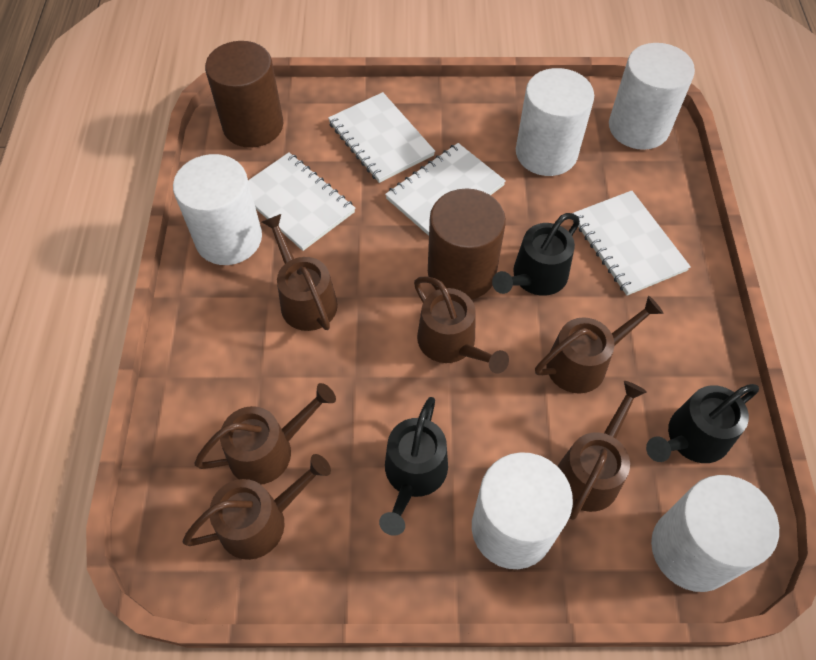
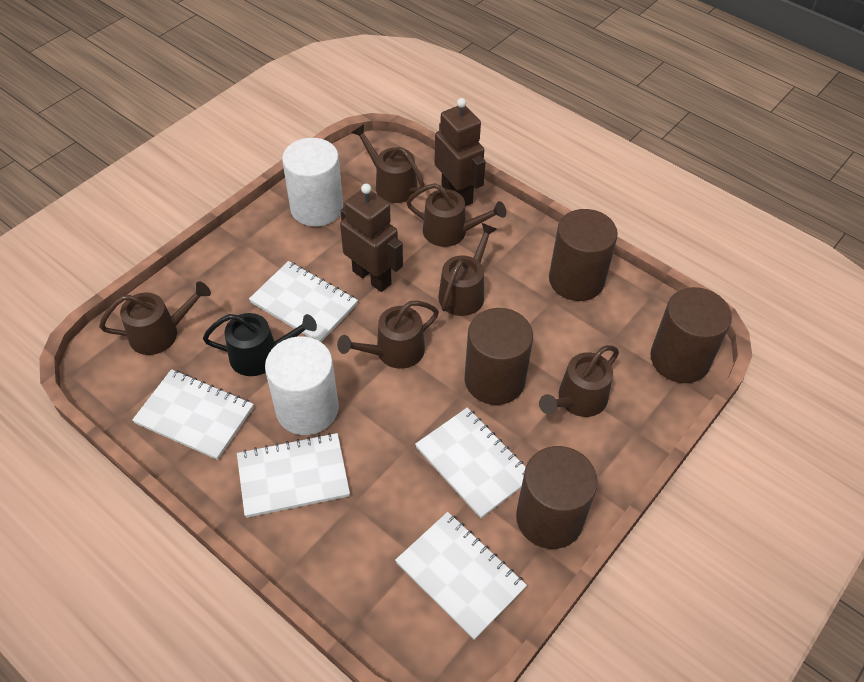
black watering can: [379,397,448,536] [492,213,580,296] [646,384,759,463] = 3 -> [203,313,317,376] = 1
brown cylinder: [205,41,283,148] [428,188,506,300] = 2 -> [465,308,533,405] [516,446,598,549] [549,209,618,301] [650,287,732,383] = 4
brown robot: none = 0 -> [340,184,403,292] [435,98,486,206] = 2
white cylinder: [173,154,262,265] [472,452,573,569] [516,68,594,176] [609,43,695,150] [651,475,779,592] = 5 -> [265,336,339,435] [282,138,343,226] = 2
white notebook: [248,152,355,251] [328,92,435,183] [385,143,506,236] [573,190,691,296] = 4 -> [132,369,254,460] [237,433,350,518] [249,261,358,342] [395,512,527,640] [415,407,526,519] = 5

